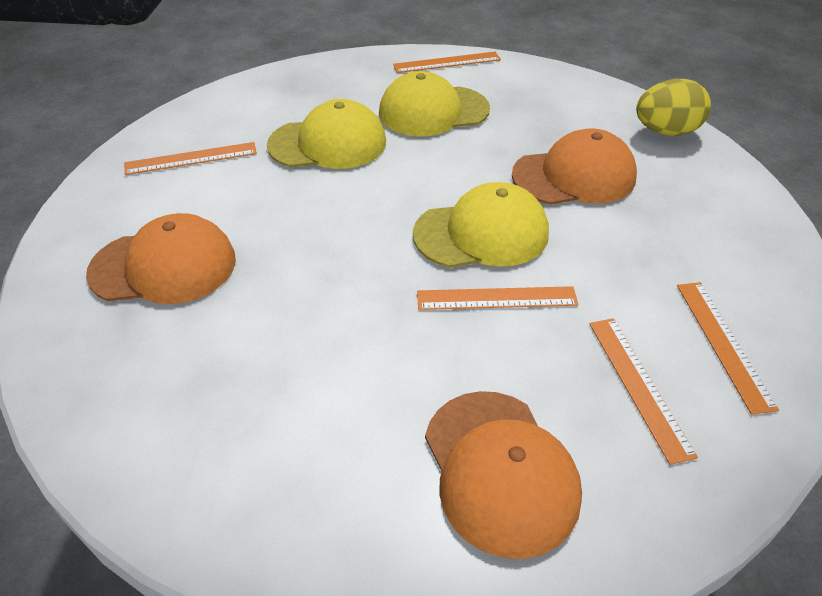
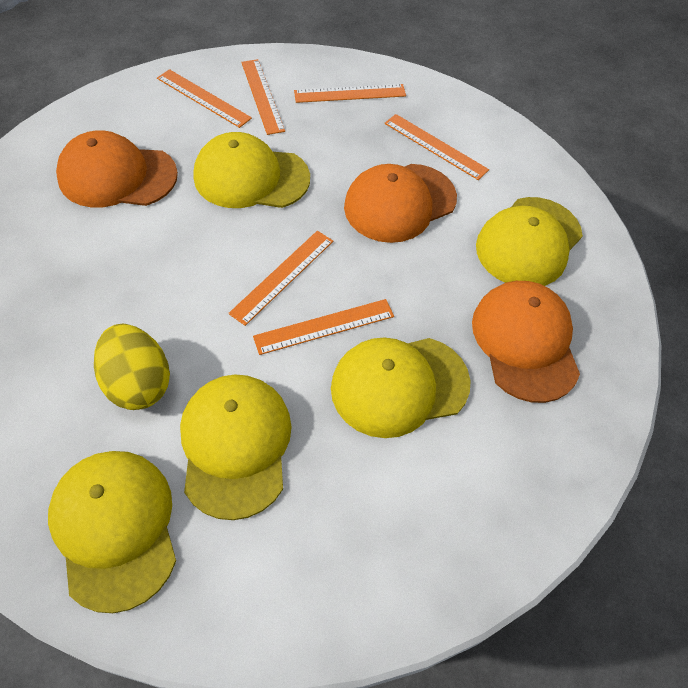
orange ruler: [124,142,257,175] [393,52,501,73] [417,286,578,310] [589,318,698,465] [677,282,779,415] = 5 -> [157,69,252,128] [228,231,333,326] [241,59,285,135] [253,299,394,355] [294,84,406,103] [385,114,489,180] = 6
yellow cap: [267,99,386,169] [379,71,490,137] [413,182,549,268] = 3 -> [48,451,176,613] [180,375,292,520] [194,132,310,208] [331,337,471,438] [476,197,583,286] = 5

